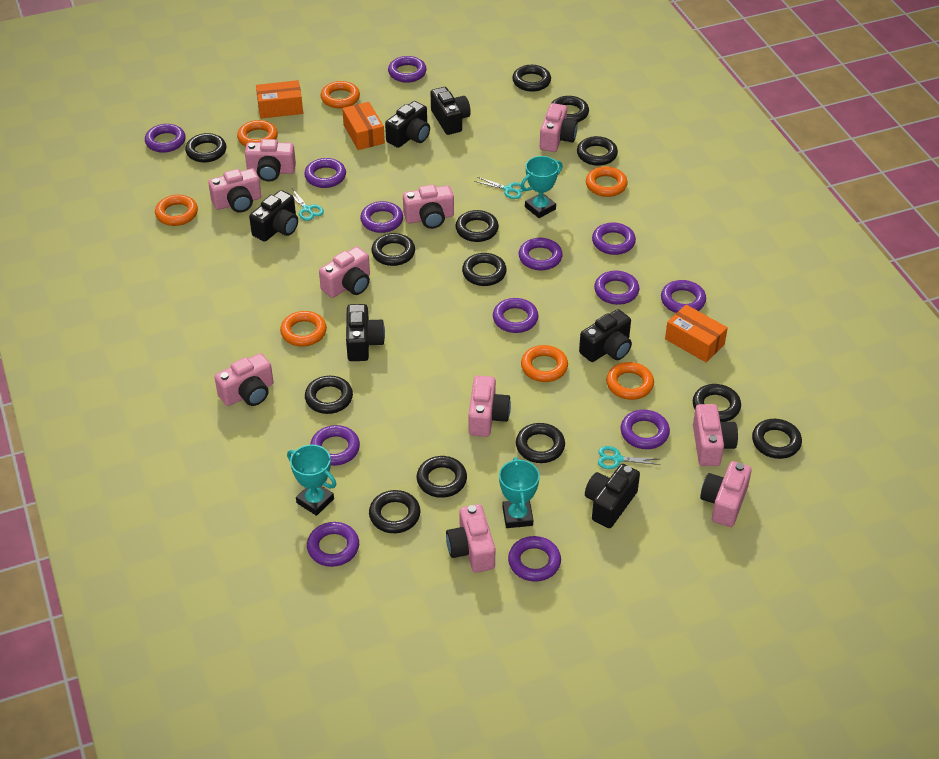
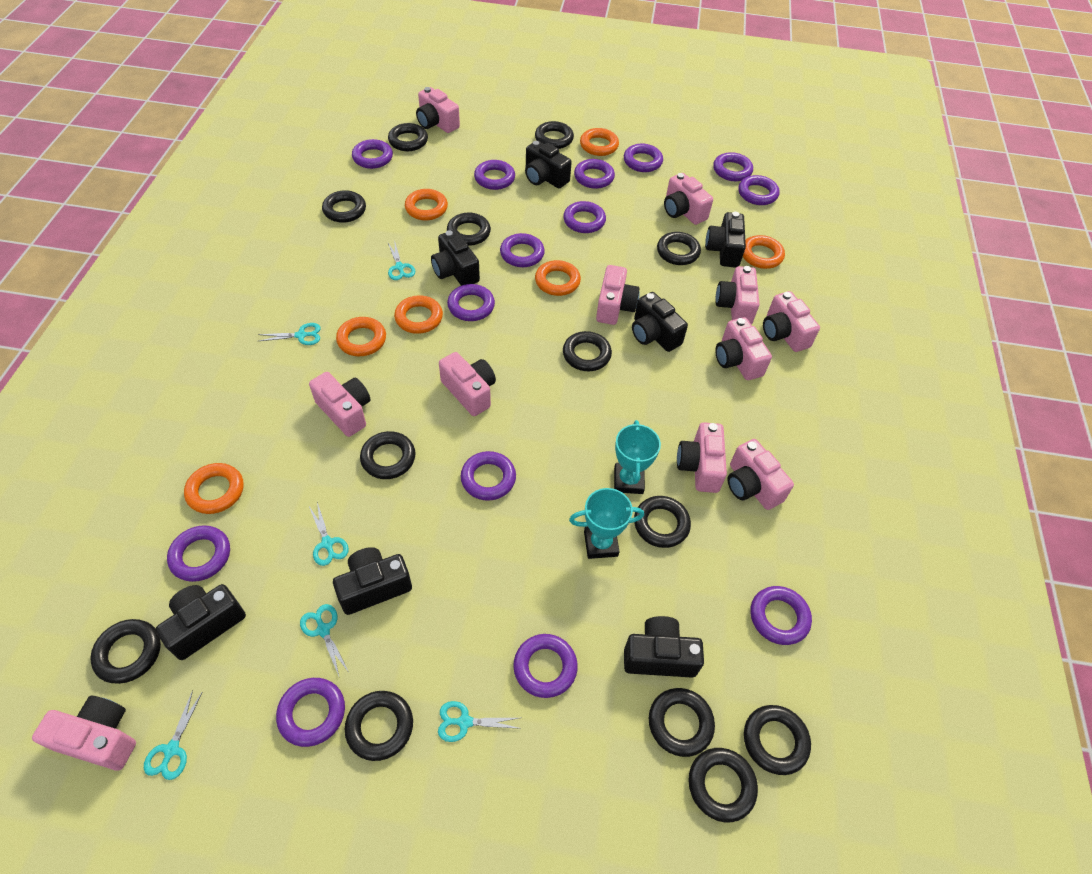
black camera: [249,190,298,242] [346,304,385,361] [385,101,430,148] [431,87,471,135] [579,309,632,362] [585,464,640,528] = 6 -> [156,584,246,660] [333,547,412,615] [431,230,480,286] [525,140,572,188] [624,616,704,678] [632,292,688,352] [705,212,746,268] = 7
orange box: [256,80,303,119] [342,102,385,150] [665,305,728,362] = 3 -> none = 0
pink camera: [208,169,261,213] [215,353,274,406] [245,139,296,182] [319,247,370,298] [403,185,454,229] [446,504,495,573] [469,376,511,437] [540,103,578,152] [693,404,738,466] [700,461,752,527] = 10 -> [32,696,136,771] [309,372,371,437] [416,87,460,133] [439,352,496,416] [596,265,640,325] [664,173,713,225] [677,422,727,493] [715,266,759,325] [715,317,772,380] [727,439,794,510] [763,291,820,352] = 11
purple ring: [145,124,186,153] [304,158,346,188] [307,522,359,567] [310,425,360,466] [360,201,403,233] [388,56,427,83] [493,298,538,333] [508,536,561,582] [518,238,563,270] [592,223,636,255] [594,271,639,305] [620,410,670,449] [661,280,706,313] = 13 -> [167,525,230,582] [276,678,345,747] [352,139,393,169] [447,284,495,321] [461,451,516,501] [474,160,515,190] [500,233,545,267] [513,634,578,698] [563,201,606,233] [574,159,615,189] [624,143,663,172] [713,152,753,181] [738,175,779,205] [751,586,812,645] = 14
turquoise scissors: [286,189,324,221] [474,177,526,199] [598,446,660,469] = 3 -> [144,690,202,780] [258,323,321,345] [300,604,349,676] [309,502,349,566] [388,240,415,280] [438,701,522,742] = 6
turquoise trophy: [287,445,336,516] [499,457,540,528] [521,156,563,218] = 3 -> [569,488,644,559] [614,420,661,494] = 2

